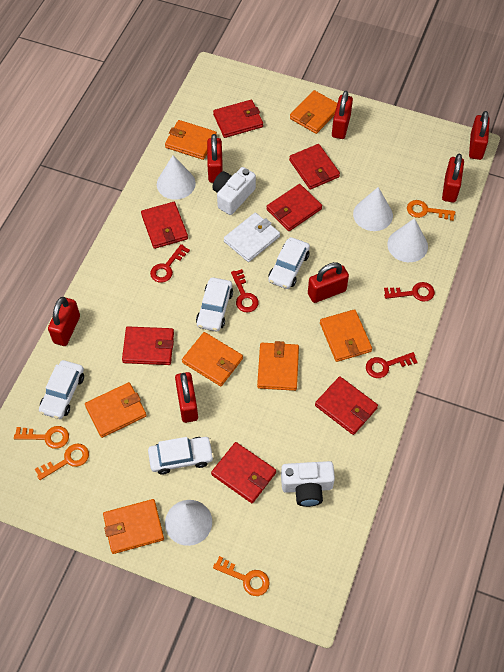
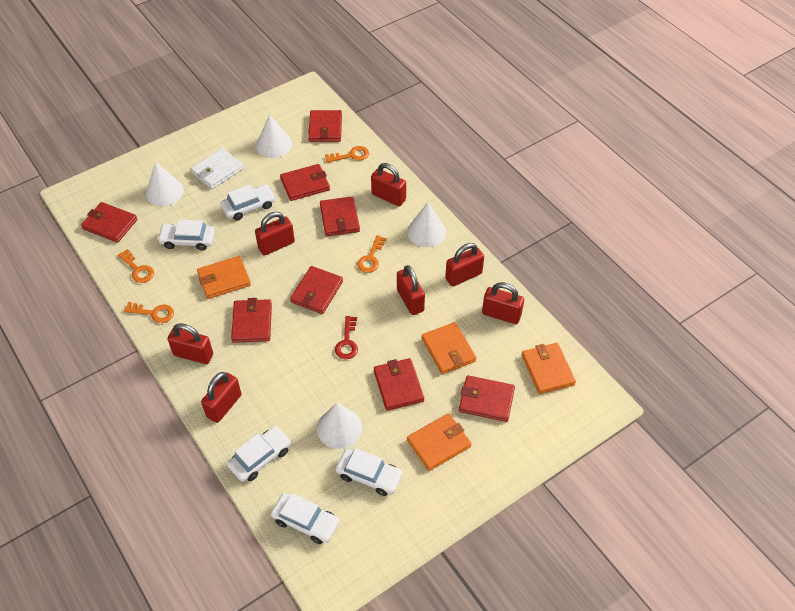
orange wallet: [85,382,147,438] [103,499,164,554] [165,120,217,160] [182,332,243,386] [257,341,299,391] [290,90,337,134] [320,309,372,362] = 7 -> [197,256,251,299] [407,413,471,471] [422,322,476,374] [522,343,576,394] = 4
red key: [150,244,190,283] [231,269,259,313] [366,352,418,378] [384,282,435,302] = 4 -> [335,316,358,359] = 1
red wallet: [122,326,174,365] [141,202,188,249] [211,442,276,503] [213,100,263,138] [266,184,322,231] [289,144,340,189] [315,376,378,435] = 7 -> [81,202,138,243] [231,298,272,343] [280,164,330,201] [290,266,343,314] [308,110,342,142] [320,196,360,236] [374,358,424,411] [459,375,515,422] = 8
white camera: [212,167,256,215] [281,461,335,507] = 2 -> none = 0
white car: [39,360,84,419] [148,437,214,475] [196,277,233,331] [268,237,310,289] = 4 -> [157,219,215,251] [220,184,276,221] [227,426,291,482] [271,493,340,544] [336,448,404,496] = 5

